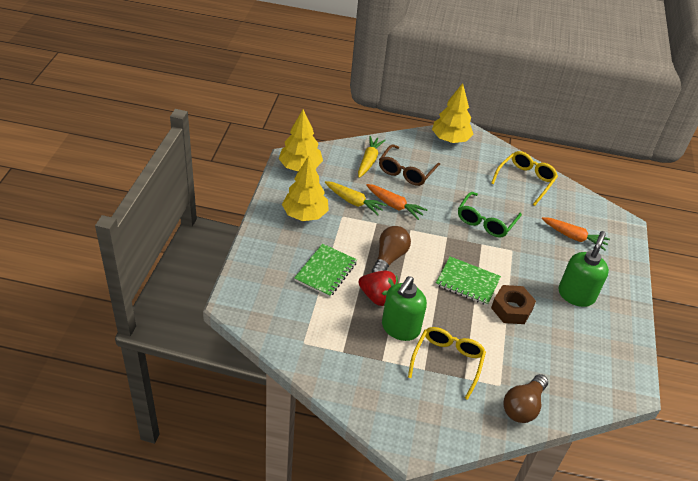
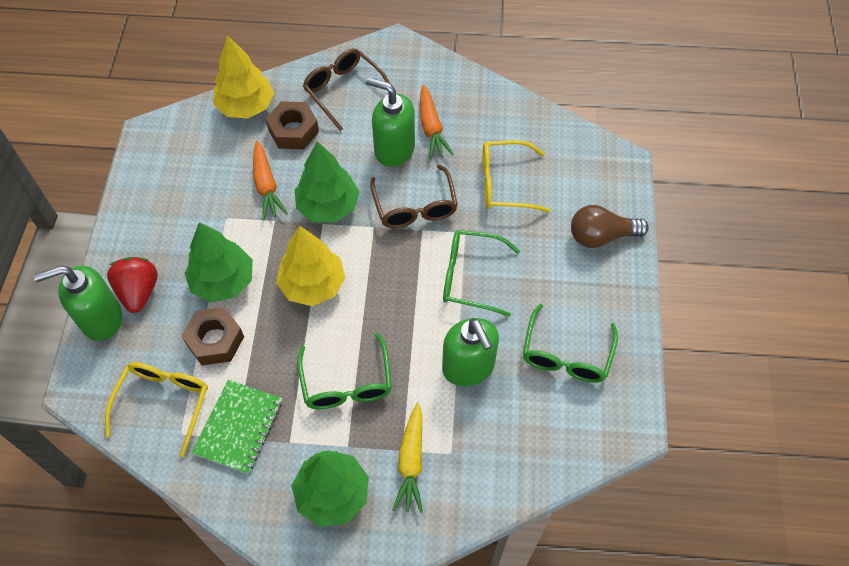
brown glasses: [379,144,440,186] = 1 -> [303,48,390,131] [370,165,458,228] = 2
brown light bulb: [372,226,411,273] [503,374,548,423] = 2 -> [571,205,649,248] = 1
brown nut: [491,285,536,324] = 1 -> [181,307,244,365] [266,101,319,149] = 2
green glasses: [458,192,522,237] = 1 -> [297,333,392,409] [443,230,520,317] [523,304,618,383] = 3
green notebook: [294,244,357,297] [436,257,501,306] = 2 -> [192,380,282,474] = 1
green soap dispenser: [382,276,427,341] [558,231,609,307] = 2 -> [34,265,122,341] [366,77,415,167] [442,318,499,386] = 3
green tree: none = 0 -> [184,222,253,303] [292,450,369,527] [295,141,360,222] = 3
yellow carrot: [325,181,387,215] [358,136,386,178] = 2 -> [392,403,423,513] = 1
yellow tree: [279,109,323,171] [282,156,329,221] [432,83,474,143] = 3 -> [213,35,274,119] [276,226,345,306] = 2

